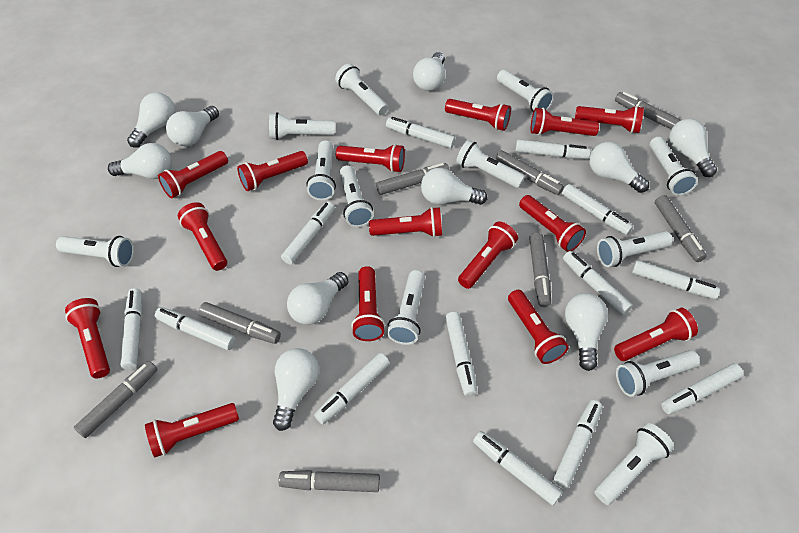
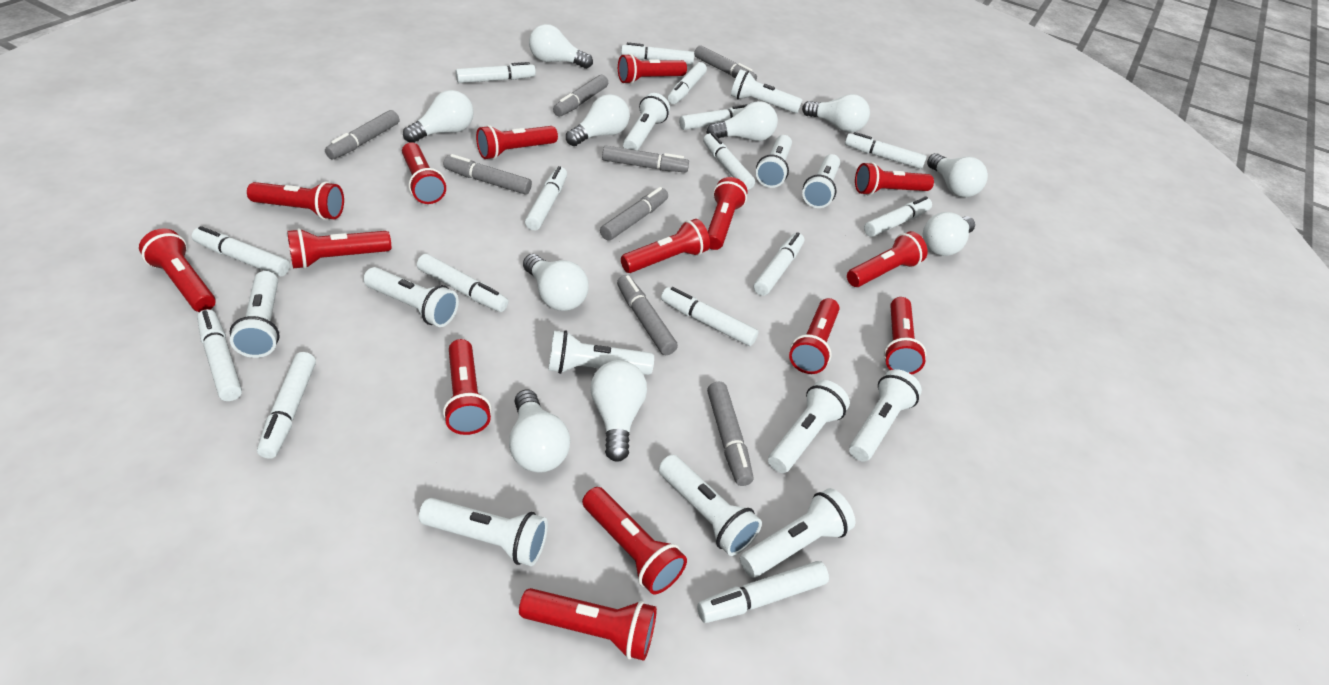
white marker: [121,288,142,370] [155,307,236,350] [281,201,335,265] [314,353,390,424] [386,117,455,148] [445,312,477,397] [473,431,563,505] [515,139,591,159] [553,400,603,489] [562,184,633,235] [563,251,633,315] [632,260,720,299] [661,363,743,414] = 13 -> [192,226,290,277] [197,309,242,401] [257,352,316,459] [417,254,508,312] [456,62,536,83] [525,166,567,231] [621,42,694,65] [661,287,759,346] [668,62,707,104] [679,104,748,130] [697,561,829,623] [703,133,755,190] [754,232,804,296] [845,132,927,169] [864,196,932,237] = 15

